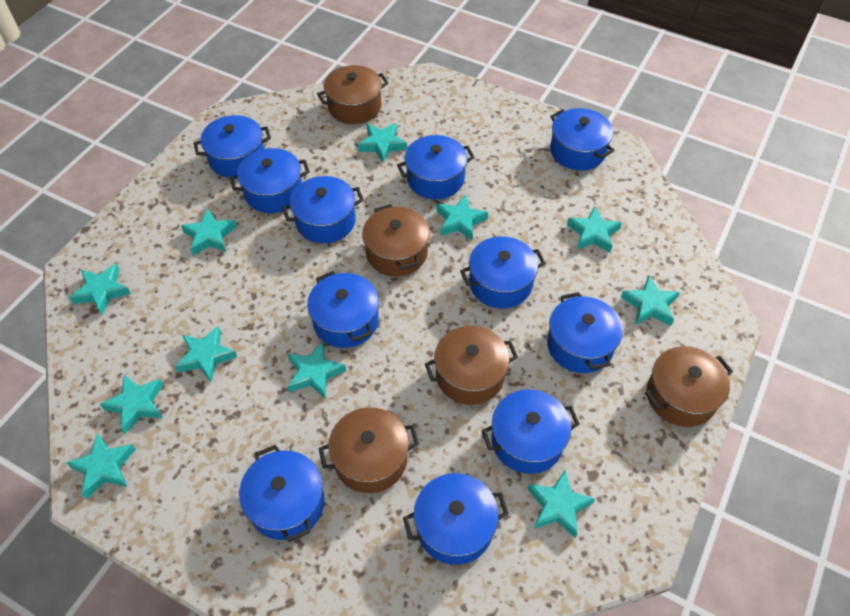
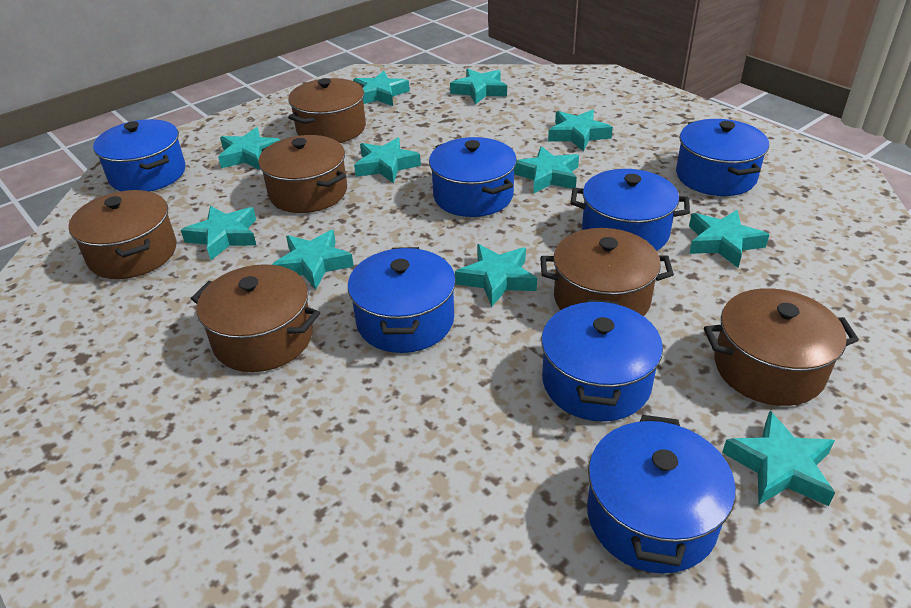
blue pot: [194,115,271,178] [230,148,310,213] [239,445,324,542] [282,176,364,243] [307,271,379,348] [397,135,475,199] [403,473,509,565] [460,236,546,309] [482,390,580,474] [547,292,623,373] [550,108,614,171] = 11 -> [93,119,186,192] [348,247,456,353] [429,137,517,217] [541,299,663,422] [570,169,690,251] [587,415,736,574] [676,119,769,196] = 7
brown pot: [317,65,389,124] [319,407,419,493] [362,204,430,277] [425,326,518,405] [645,346,733,427] = 5 -> [69,190,176,279] [191,264,320,372] [258,135,347,213] [288,78,366,143] [540,228,674,316] [704,288,859,406] = 6

